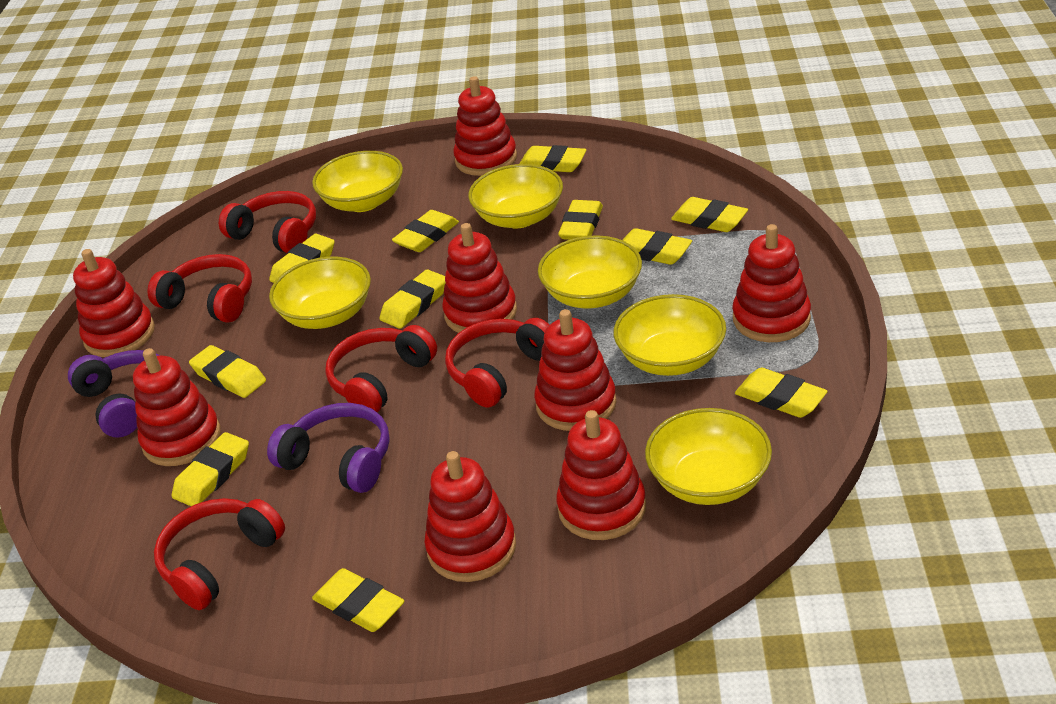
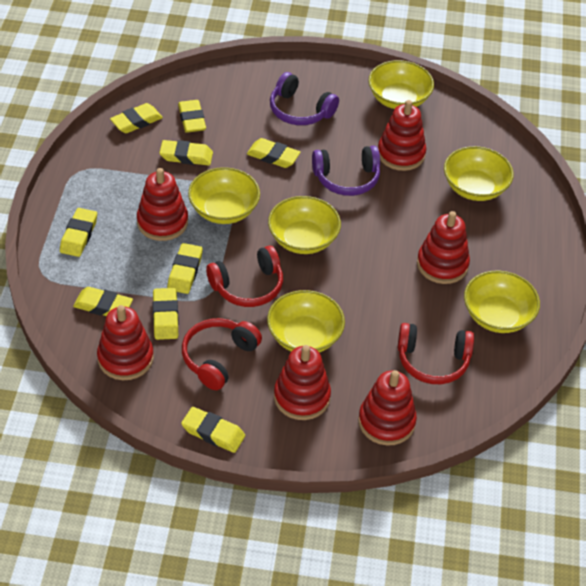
red headphones: [147,254,252,323] [154,498,285,610] [219,191,316,253] [325,325,437,413] [445,318,549,408] = 5 -> [182,318,262,390] [206,245,283,307] [398,323,474,384] = 3
red stacking toy: [73,249,155,357] [133,348,220,466] [424,451,516,582] [442,223,517,333] [453,76,517,176] [534,309,617,431] [556,410,646,540] [732,224,811,342] = 8 -> [97,305,154,380] [137,168,188,241] [274,345,331,420] [358,370,417,446] [378,100,426,171] [417,211,470,284] = 6
yellow eraser: [172,432,249,506] [189,345,266,398] [269,233,335,283] [312,568,404,632] [379,270,446,329] [392,210,459,252] [520,145,586,172] [558,200,603,240] [623,228,692,265] [671,197,748,232] [735,368,828,418] = 11 -> [60,208,97,257] [73,287,133,316] [110,103,163,133] [153,288,179,340] [159,140,213,165] [167,243,203,294] [178,100,206,133] [181,407,245,453] [247,138,301,168] = 9

